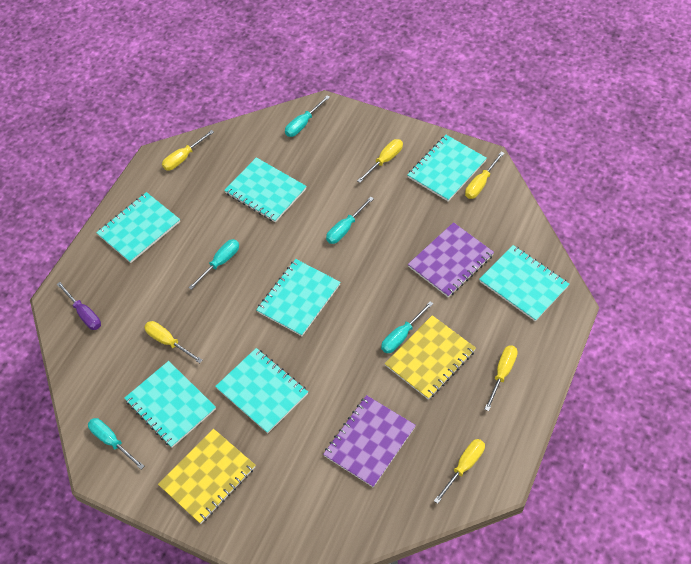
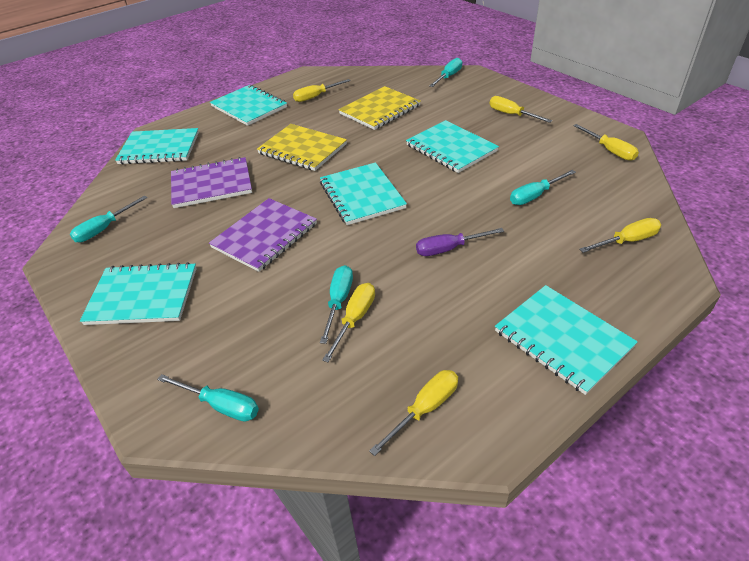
turquoise notebook: [96,192,180,263] [124,361,216,448] [215,348,308,433] [224,157,307,222] [256,259,340,336] [407,135,487,201] [479,245,569,321] = 7 -> [80,262,197,325] [115,128,199,164] [210,85,287,126] [320,162,407,225] [406,120,499,173] [495,285,638,395] = 6

